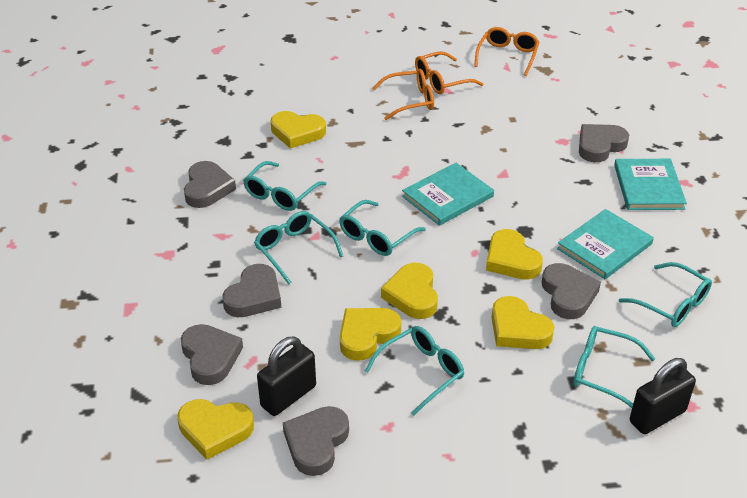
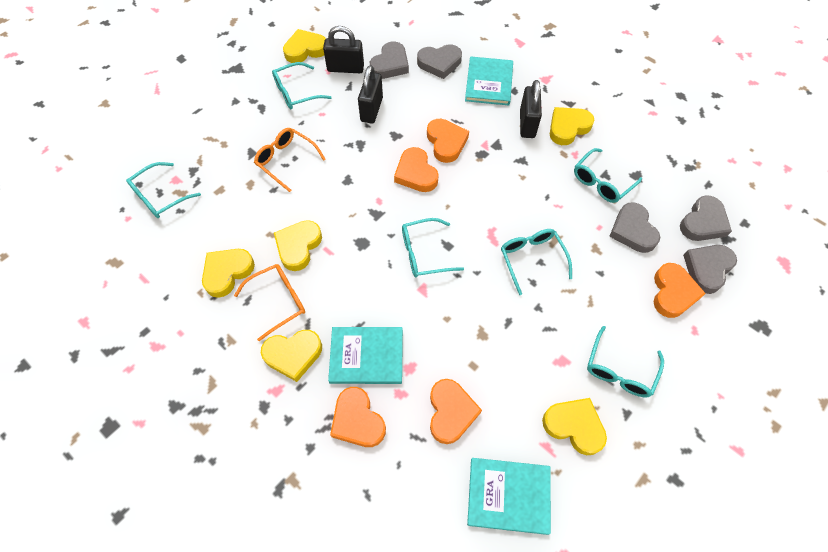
black padlock: [257,336,316,416] [630,358,696,434] = 2 -> [323,26,364,73] [358,65,383,123] [520,80,542,138] = 3
grey heart: [181,324,243,385] [184,161,236,208] [223,264,281,317] [283,406,349,476] [542,263,601,319] [579,124,629,162] = 6 -> [370,42,409,79] [417,44,462,79] [609,202,660,253] [680,195,732,241] [683,245,737,294] = 5
orange glasses: [372,69,434,120] [415,51,483,94] [474,27,540,76] = 3 -> [234,264,305,341] [254,128,326,192] = 2
orange heart: none = 0 -> [330,387,386,447] [394,147,439,192] [427,119,469,163] [430,379,482,444] [654,263,706,318] = 5

